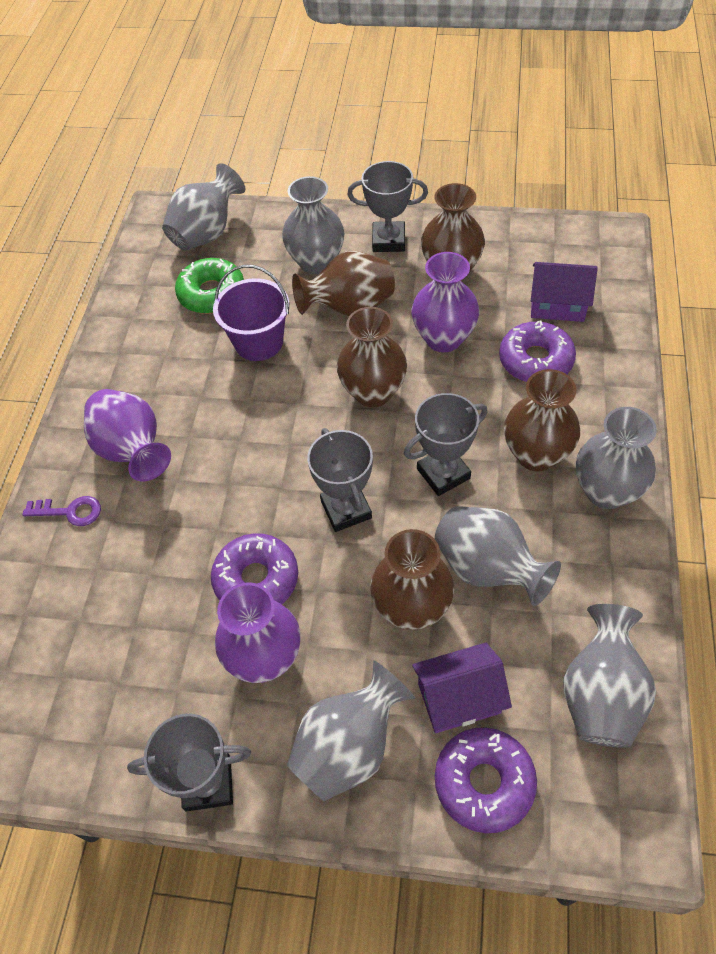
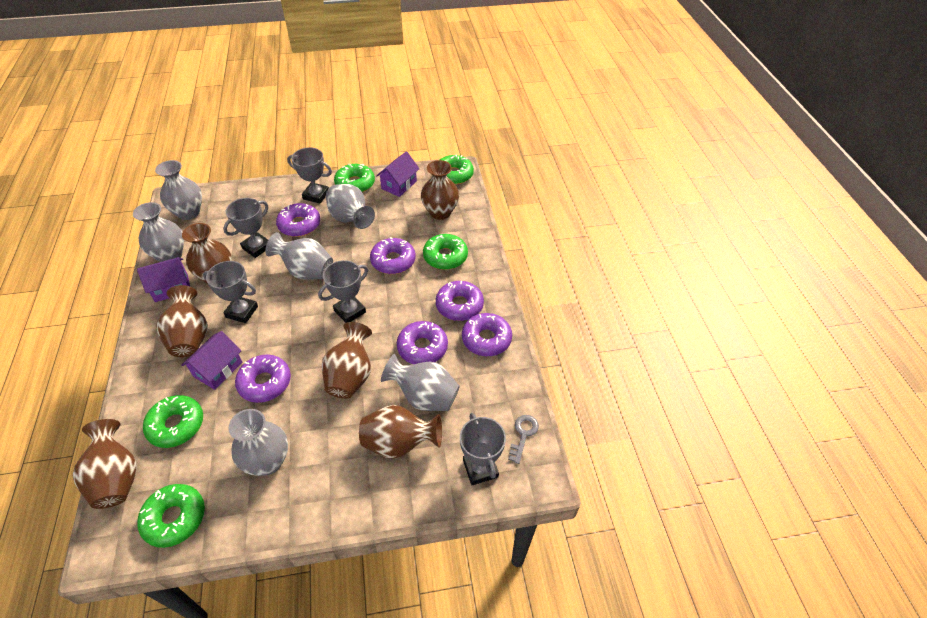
brown vase: [292,251,395,316] [337,307,407,407] [370,529,454,630] [421,183,485,281] [504,369,580,472] = 5 -> [73,419,137,509] [156,285,208,357] [182,223,232,284] [322,322,372,399] [359,405,442,459] [421,160,459,220] = 6
green donut: [175,258,244,314] = 1 -> [137,484,205,548] [143,395,203,448] [334,163,375,192] [423,234,468,270] [440,155,474,185] = 5
grey key: none = 0 -> [508,415,539,464] = 1
grey trophy: [127,714,251,812] [307,428,373,532] [347,161,428,252] [404,393,487,496] = 4 -> [203,261,258,323] [223,198,268,258] [287,147,332,204] [318,260,368,323] [460,413,506,485] = 5
purple bucket: [213,265,289,361] = 1 -> none = 0
purple donut: [211,533,298,604] [435,727,537,833] [499,320,576,382] = 3 -> [235,355,291,403] [276,203,320,237] [370,237,415,274] [397,321,448,364] [436,281,484,321] [462,313,512,356] = 6
purple house: [412,643,512,733] [531,262,598,322] = 2 -> [137,257,190,302] [182,331,242,390] [376,151,420,197] = 3
purple key: [22,496,101,526] = 1 -> none = 0
purple vase: [84,389,171,482] [215,582,300,683] [412,252,480,352] = 3 -> none = 0

